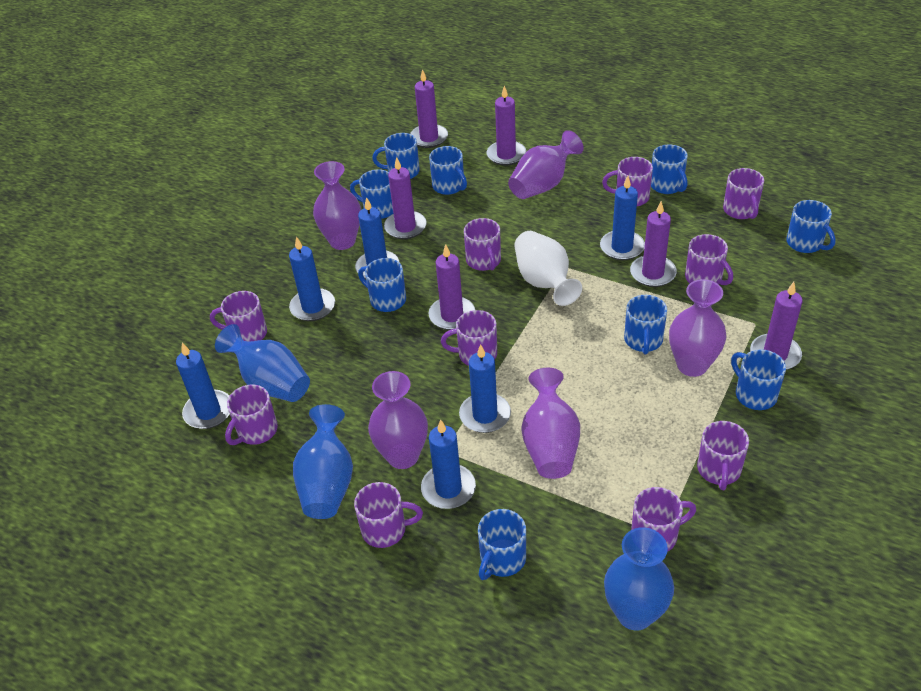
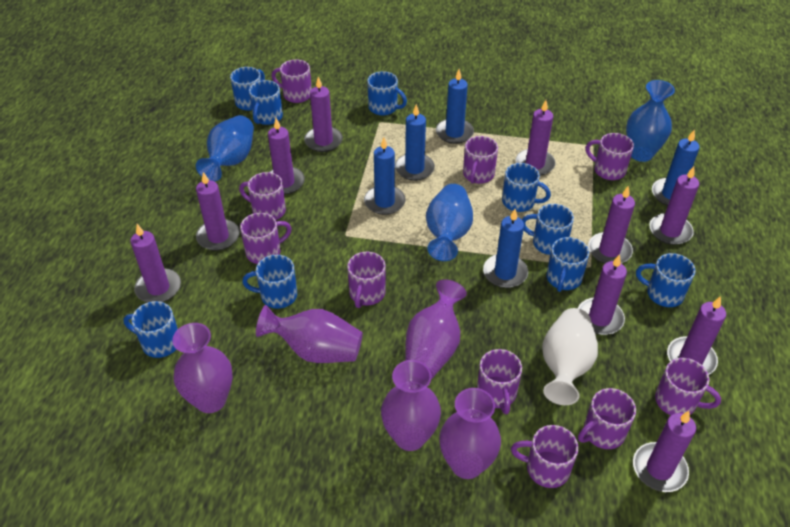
blue candle: [176,343,230,429] [289,236,335,321] [355,197,399,279] [421,419,476,509] [459,344,511,433] [600,176,645,260] = 6 -> [364,138,406,215] [395,104,435,181] [436,69,474,144] [483,209,528,288] [652,129,699,206] = 5
purple candle: [384,157,427,239] [410,69,448,148] [428,244,475,330] [487,85,526,166] [630,201,677,287] [750,282,803,370] = 6 -> [130,224,181,303] [196,172,240,251] [268,118,305,195] [304,77,343,152] [516,100,556,176] [578,254,627,335] [588,185,635,264] [633,411,696,492] [649,166,699,245] [667,296,726,375] = 10

